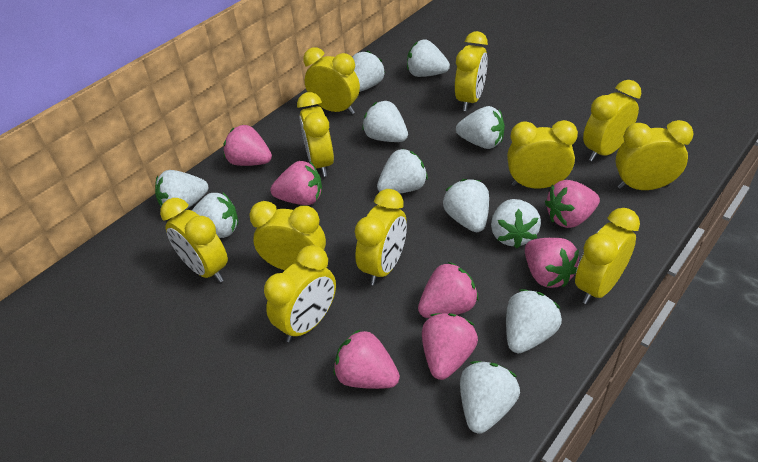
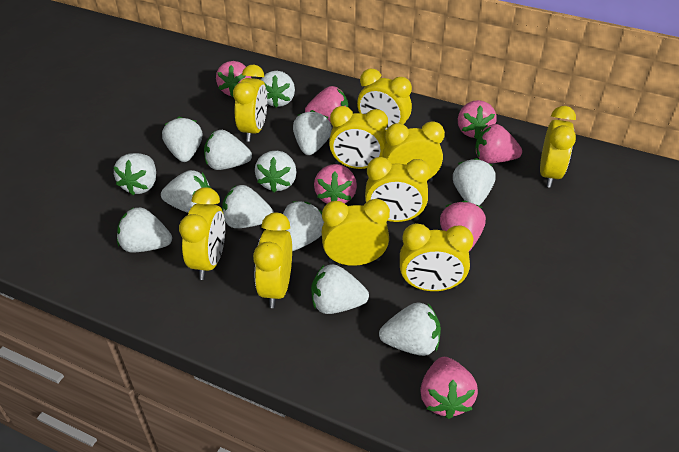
white strawberry: [155,170,208,210] [192,193,238,238] [352,51,385,92] [362,101,408,142] [377,149,428,194] [407,40,450,77] [443,179,489,232] [456,106,505,149] [460,361,520,434] [491,199,541,248] [506,289,562,353] = 11 -> [114,153,156,195] [117,207,172,253] [161,170,211,213] [162,117,202,162] [204,130,252,170] [222,185,274,228] [255,151,297,192] [261,71,295,107] [283,201,324,251] [293,110,332,155] [311,264,369,314] [379,302,441,356] [453,158,496,206] = 13
yellow clock: [160,198,228,283] [249,201,326,270] [264,245,336,342] [297,92,334,177] [303,48,360,114] [355,189,407,285] [455,31,488,111] [507,120,578,189] [575,208,640,304] [583,80,642,162] [615,120,694,190] = 11 -> [179,187,225,280] [233,64,267,142] [253,213,292,308] [322,199,390,266] [329,106,388,169] [357,69,412,130] [365,157,431,222] [383,121,445,181] [400,223,474,291] [540,106,576,188] = 10

